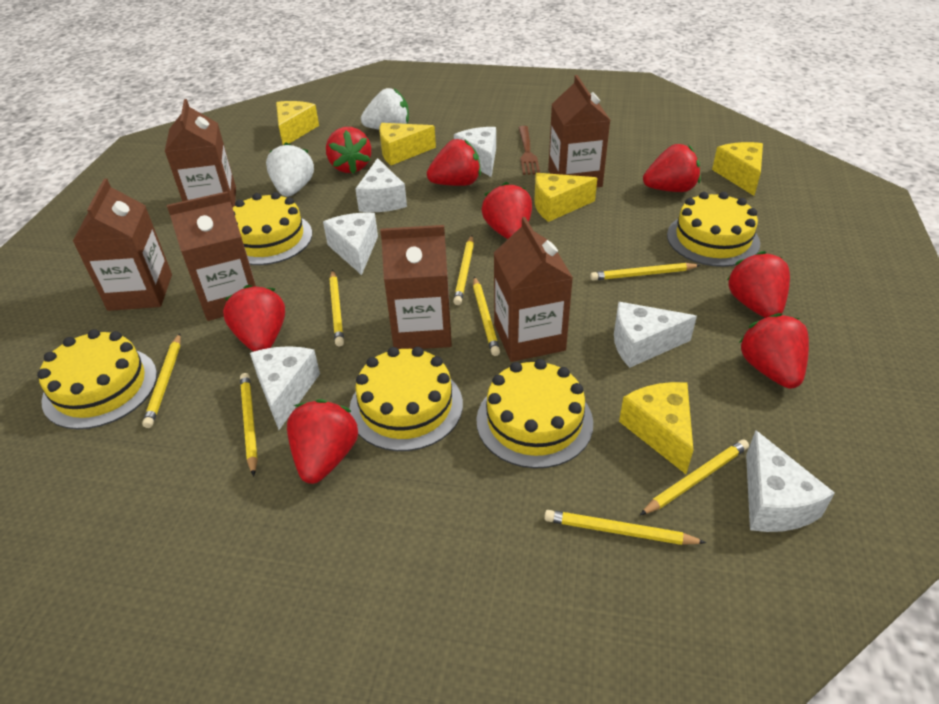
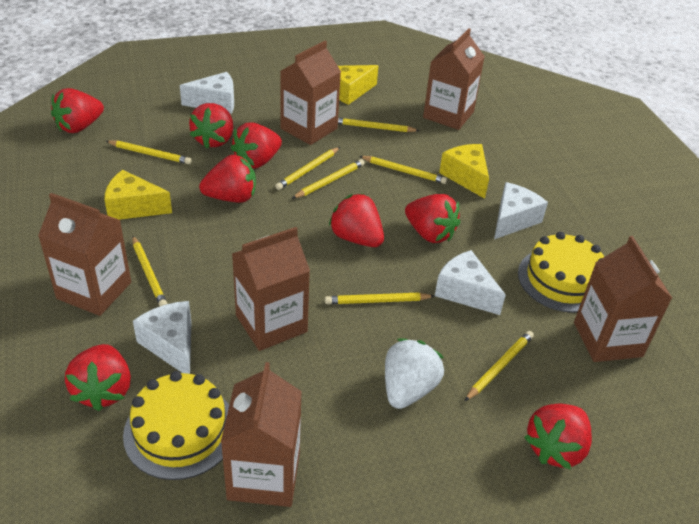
brown fork: [518,126,540,175] = 1 -> none = 0
white cheese: [250,346,320,430] [323,213,378,275] [355,158,407,212] [454,127,496,177] [614,302,697,368] [746,430,835,532] = 6 -> [133,301,191,374] [180,72,234,114] [435,250,506,315] [494,182,548,239] = 4
white strawberry: [266,142,314,197] [361,88,409,130] = 2 -> [385,339,444,409] = 1
yellow cake: [37,329,157,429] [233,192,312,265] [349,347,463,451] [476,359,593,469] [667,192,760,267] = 5 -> [123,371,229,480] [518,232,604,313] = 2
yellow cheese: [276,101,319,145] [379,123,436,165] [534,173,597,222] [619,382,693,474] [712,142,763,196] = 5 -> [104,170,172,220] [338,65,379,105] [439,144,489,199] = 3

